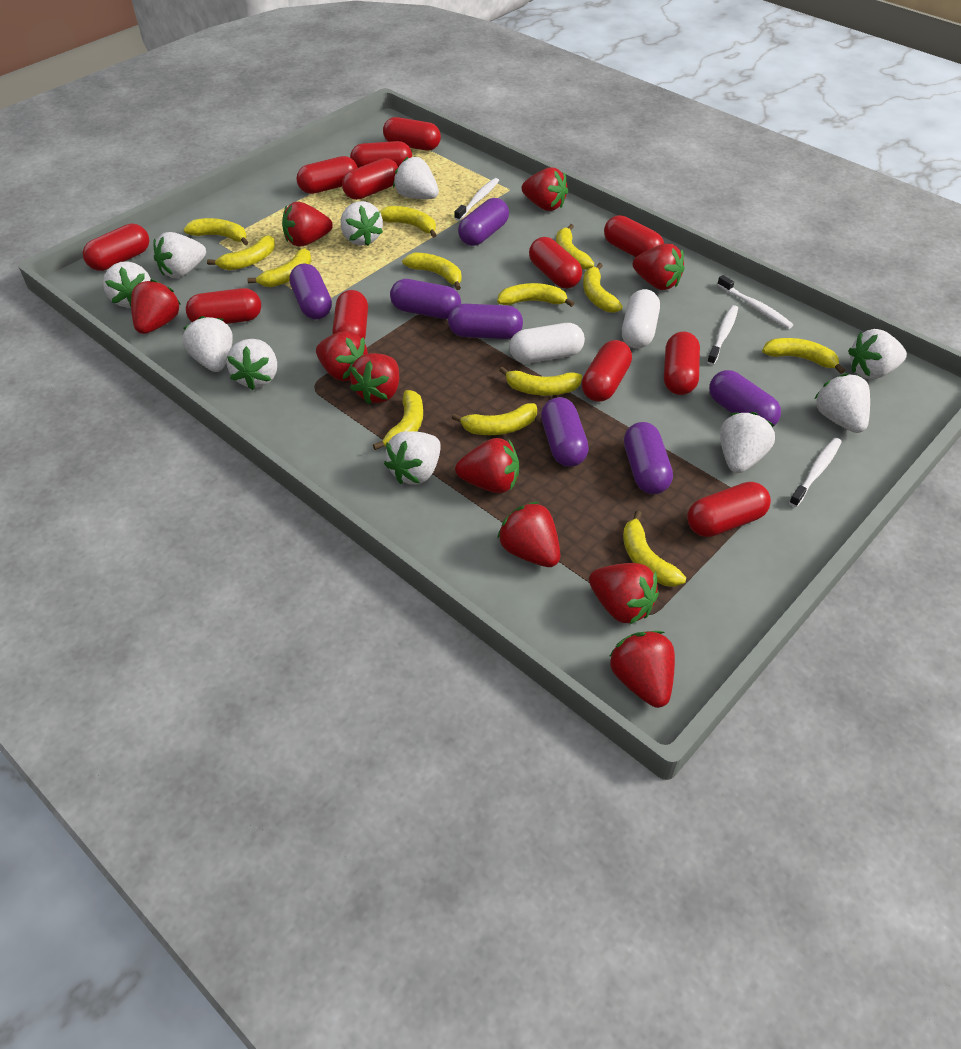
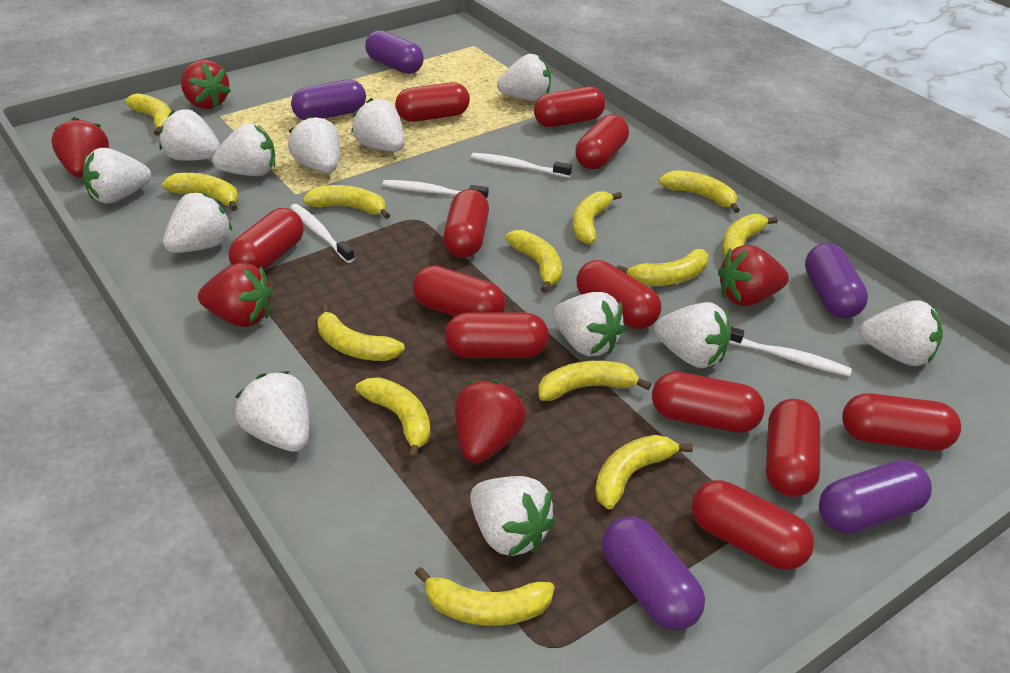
purple capsule: [289,264,332,320] [390,279,461,319] [448,304,523,339] [458,198,509,246] [541,397,589,467] [624,422,673,494] [709,370,781,425] = 7 -> [291,79,366,120] [365,30,424,74] [602,516,705,630] [805,243,868,319] [819,460,932,534] = 5
red strawberry: [131,279,181,334] [282,202,333,247] [316,331,368,381] [350,353,399,404] [455,438,519,493] [497,502,560,567] [522,167,568,211] [589,563,659,624] [609,631,675,708] [633,244,685,290] = 10 -> [51,117,109,177] [181,60,231,109] [198,262,273,327] [455,379,526,463] [718,245,789,306] = 5
white capsule: [509,323,585,364] [622,289,660,348] = 2 -> none = 0
white strawberry: [103,261,151,308] [153,232,206,278] [183,316,233,372] [227,339,277,390] [341,201,383,246] [384,431,441,485] [393,157,439,199] [720,412,775,473] [814,373,870,433] [848,329,907,379] = 10 -> [83,148,151,203] [159,109,220,161] [163,192,232,253] [212,124,275,176] [235,371,309,452] [288,116,340,173] [351,98,405,152] [470,476,556,556] [497,54,551,101] [553,292,625,357] [654,302,731,368] [859,300,943,366] = 12

